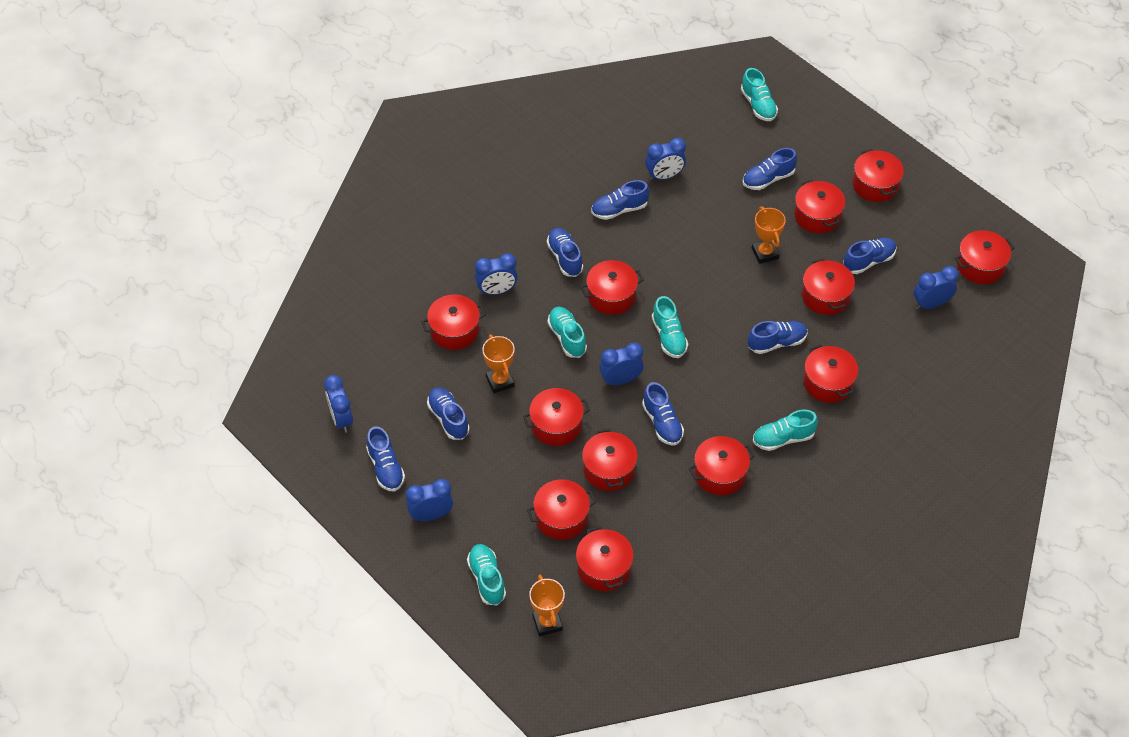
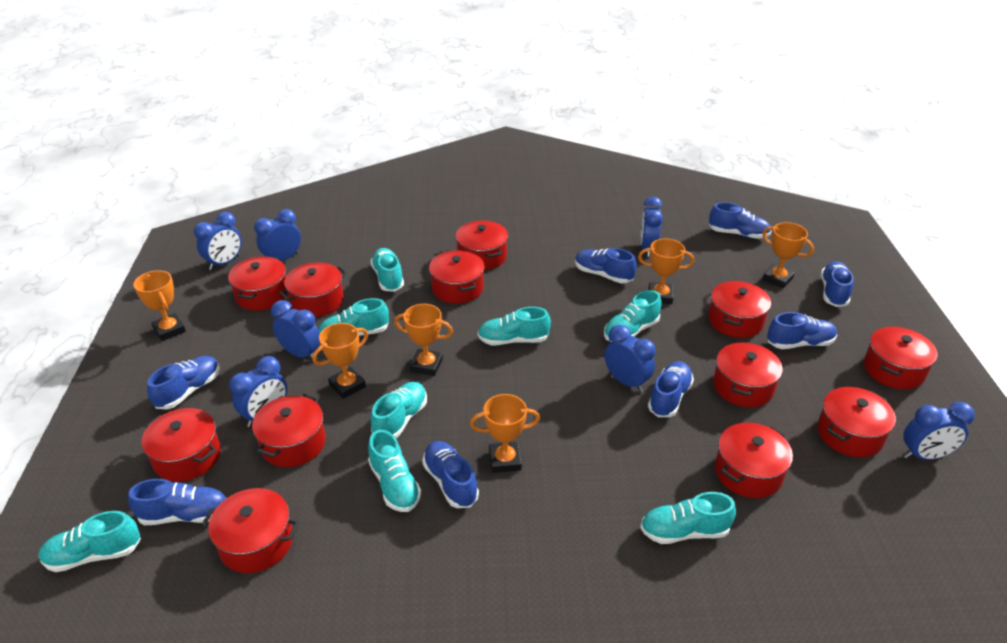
blue clock: [324,375,353,433] [406,479,453,521] [475,253,518,295] [599,342,644,386] [645,138,686,181] [914,266,959,310] = 6 -> [194,212,242,270] [229,356,287,427] [254,209,301,261] [271,300,320,360] [605,325,656,392] [640,197,663,257] [903,402,975,460] = 7
orange trophy: [482,335,515,393] [529,575,565,637] [752,206,786,264] = 3 -> [133,270,186,341] [313,323,368,399] [394,304,453,376] [470,394,540,473] [638,238,694,304] [762,222,814,288] = 6
turquoise shoe: [467,544,506,606] [547,307,587,358] [652,296,688,358] [741,68,778,121] [753,410,818,451] = 5 -> [39,511,141,572] [318,298,389,336] [368,430,421,512] [370,248,404,292] [371,382,427,439] [478,307,551,345] [604,290,662,342] [640,492,736,544] = 8

